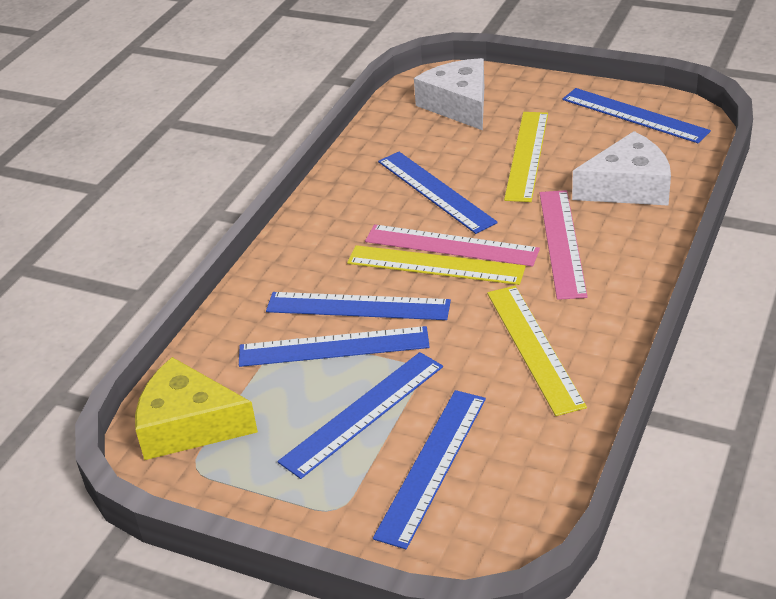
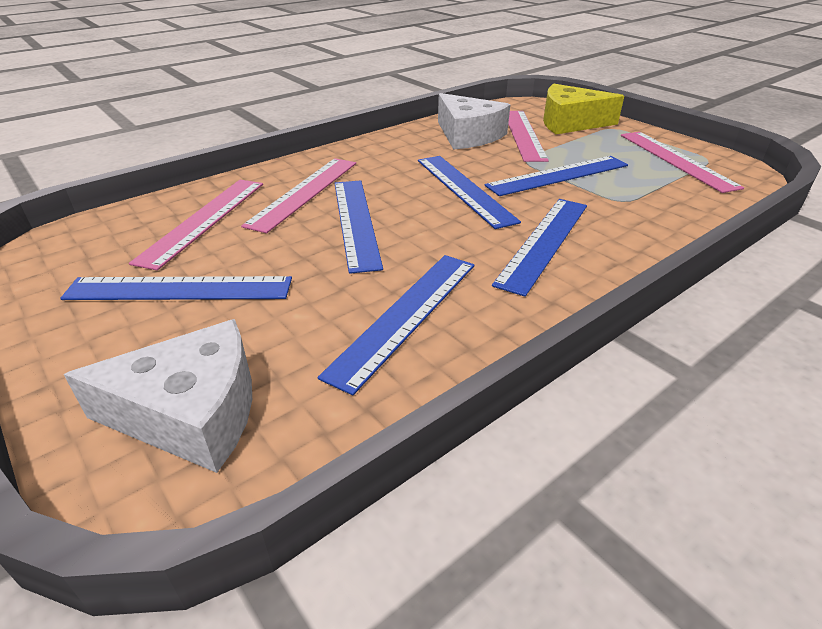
pink ruler: [365,224,540,266] [540,190,588,300] = 2 -> [129,180,263,271] [241,158,356,233] [508,111,549,162] [621,132,744,193] = 4
yellow ruler: [347,245,526,285] [487,286,587,416] [504,112,548,202] = 3 -> none = 0

